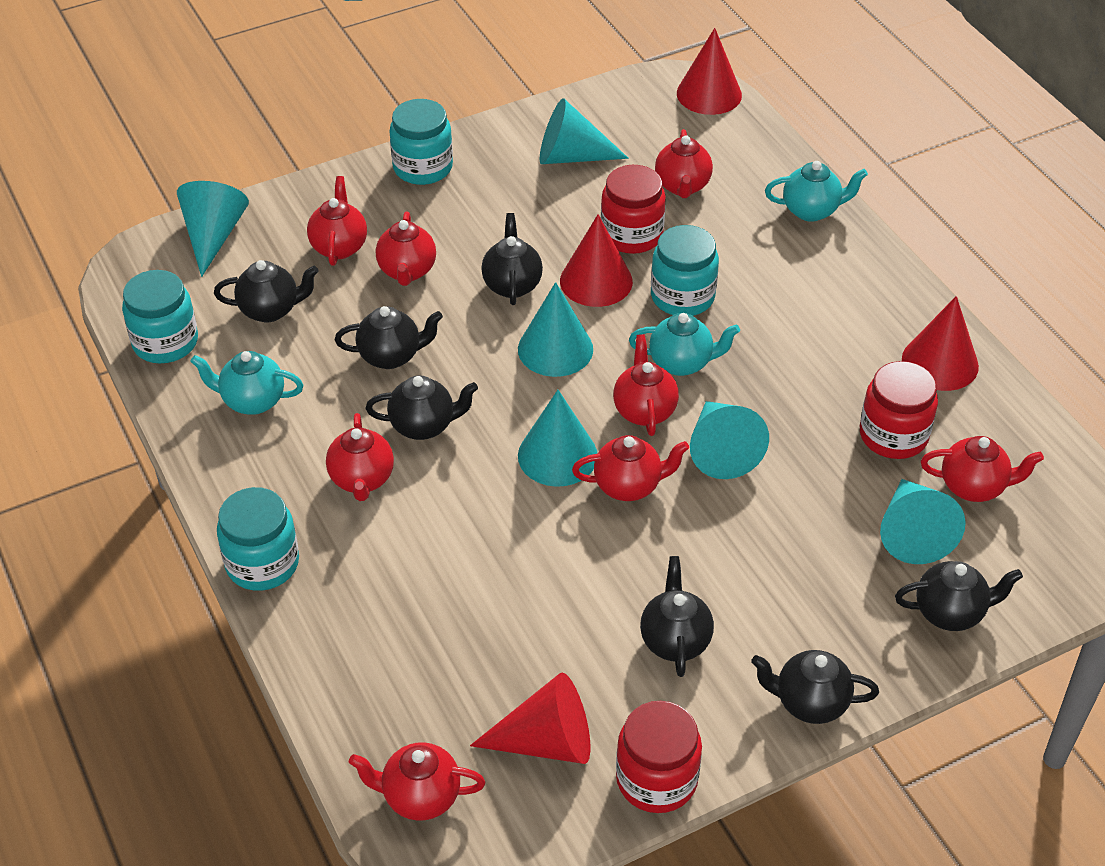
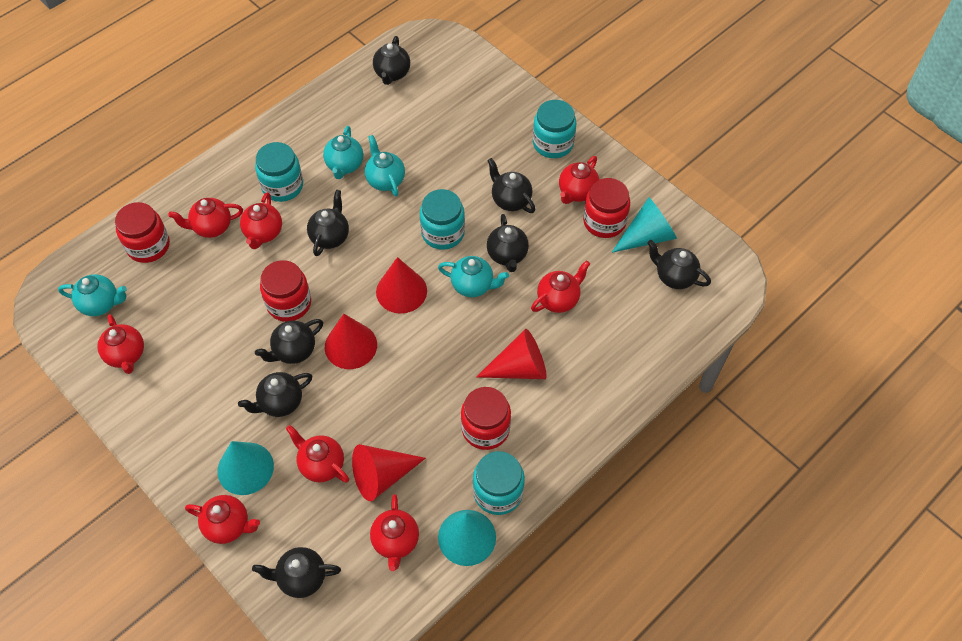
black teapot: [214,260,319,322] [335,306,443,369] [366,375,478,440] [481,213,543,305] [640,556,714,677] [751,650,879,724] [895,561,1023,631] = 7 -> [238,372,312,417] [252,547,341,598] [255,319,323,364] [307,190,349,256] [373,36,410,85] [487,158,535,213] [487,214,529,272] [647,240,711,289] = 8
red jar: [601,165,666,254] [616,701,702,813] [860,361,938,459] = 3 -> [115,202,170,263] [260,260,311,322] [461,387,511,450] [583,178,630,238] = 4
turquoise cone: [177,181,249,277] [518,282,593,377] [518,390,597,487] [540,98,629,164] [690,401,769,479] [880,479,966,564] = 6 -> [217,441,274,495] [438,510,496,566] [611,197,677,253] = 3
turquoise teapot: [190,351,303,415] [629,313,740,376] [765,161,868,222] = 3 -> [58,274,127,316] [323,126,363,179] [365,135,405,197] [438,256,509,297] = 4

